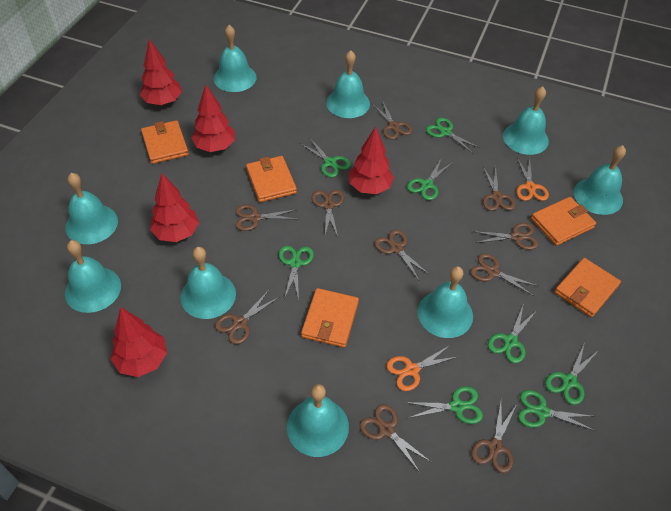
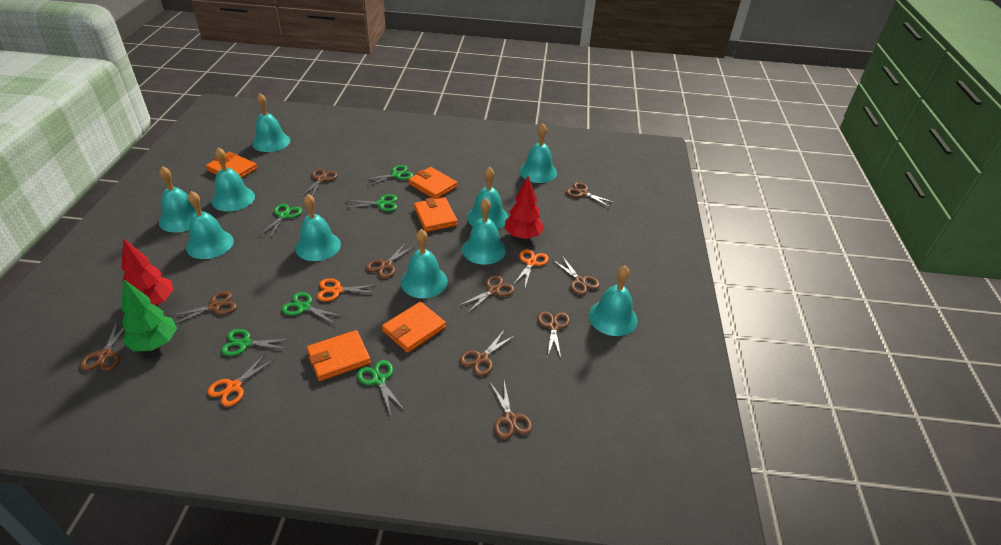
green scissors: [279,246,314,300] [300,137,351,178] [405,386,483,424] [407,159,453,200] [426,118,480,153] [488,303,537,363] [518,390,595,431] [545,343,599,405] = 8 -> [221,329,292,356] [260,204,302,238] [282,292,344,325] [346,194,397,211] [357,360,404,415] [364,165,413,186] = 6
green tree: none = 0 -> [122,279,177,351] = 1
orange scissors: [386,345,459,391] [516,157,549,201] = 2 -> [208,353,275,407] [317,278,379,301] [513,249,549,287] = 3
red tree: [111,307,167,377] [140,39,182,105] [150,173,199,242] [192,84,235,152] [349,126,394,194] = 5 -> [121,238,173,306] [505,176,544,239] = 2
turquoise bell: [65,173,118,244] [65,240,121,313] [180,247,236,319] [214,25,257,92] [287,384,349,457] [326,50,370,118] [418,266,473,338] [503,87,549,155] [574,145,626,215] = 9 -> [159,166,204,232] [186,191,234,259] [212,148,255,211] [252,94,290,152] [295,194,341,261] [401,229,448,298] [462,198,506,265] [467,167,508,229] [520,124,557,183] [589,266,637,336] = 10

